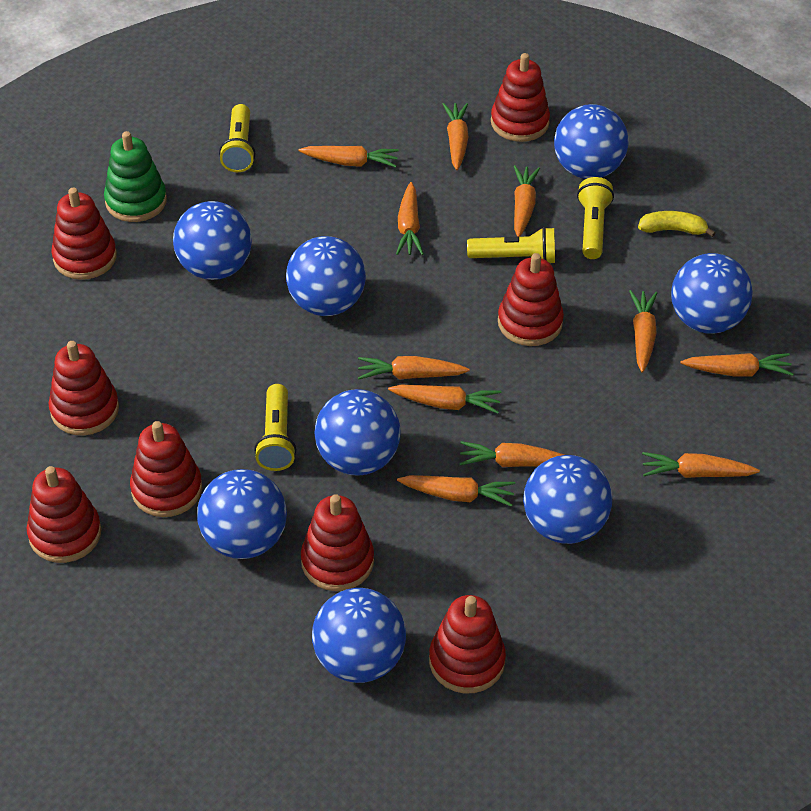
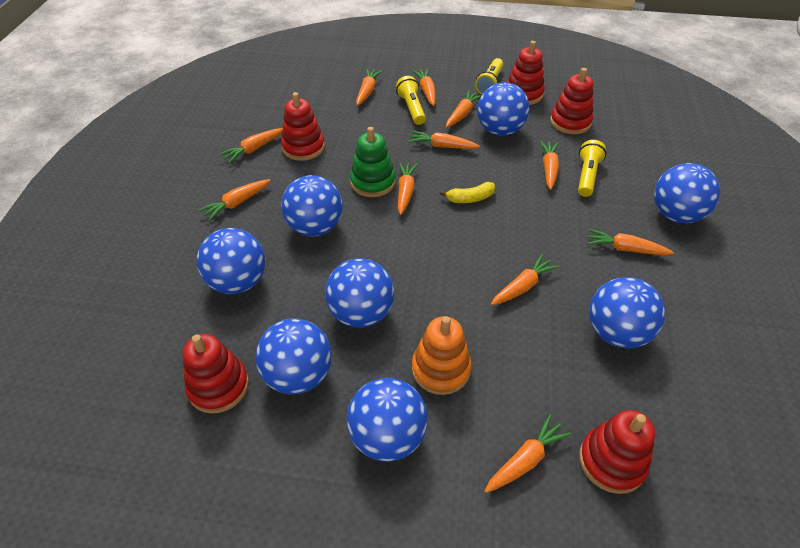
orange stacking toy: none = 0 -> [412,316,472,395] = 1
red stacking toy: [27,466,101,563] [49,341,119,435] [51,188,117,280] [130,421,202,517] [301,494,374,591] [429,595,506,693] [491,53,550,142] [498,253,564,346] = 8 -> [183,334,249,414] [281,92,325,161] [507,41,545,105] [550,68,593,134] [579,410,655,494] = 5
yellow flashlight: [219,104,255,172] [254,384,296,471] [467,227,555,263] [577,177,614,259] = 4 -> [396,76,426,125] [475,58,503,94] [578,140,606,197] = 3

